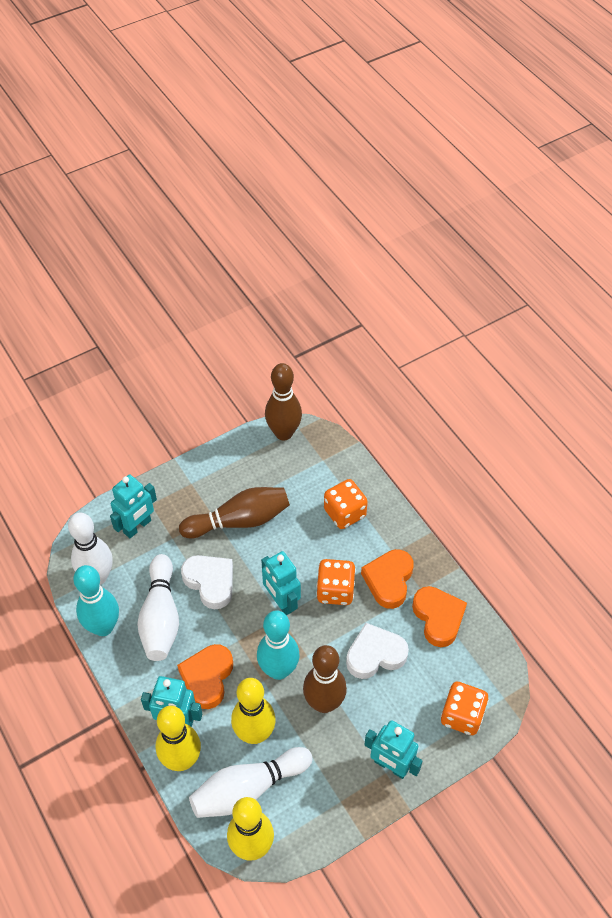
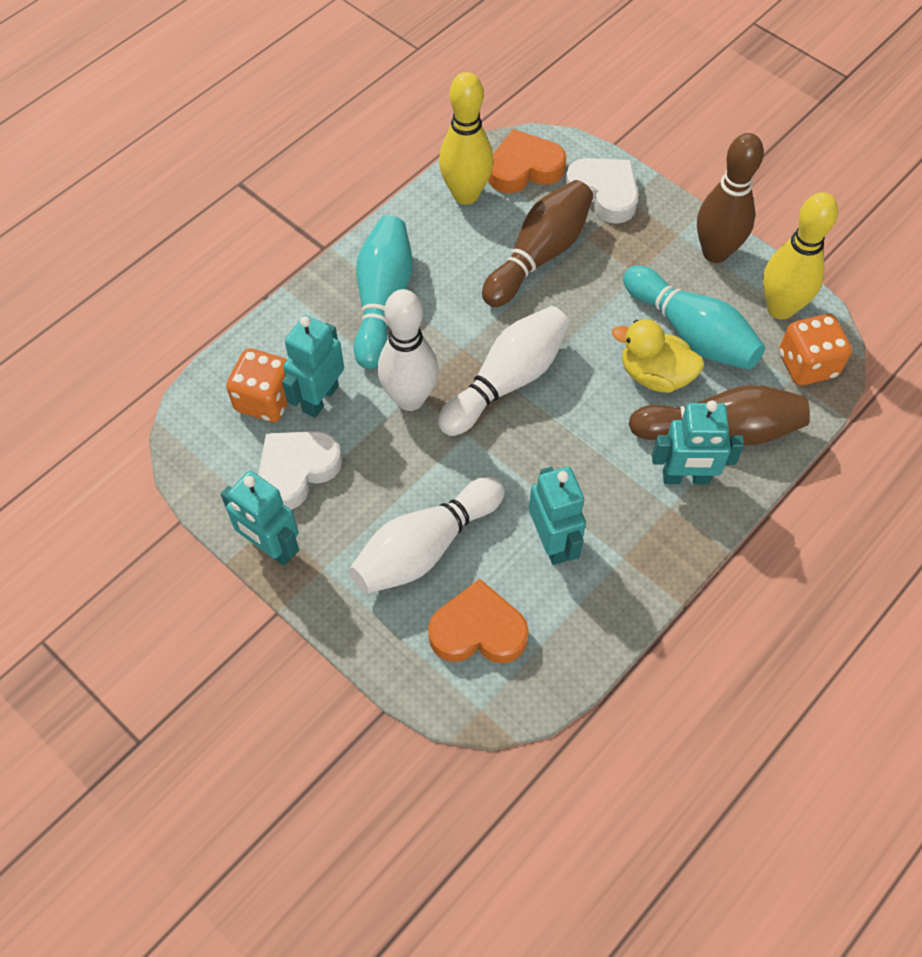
orange dice: [316,559,356,605] [324,479,368,529] [441,682,489,735] = 3 -> [226,348,288,422] [779,314,852,386] = 2
orange heart: [177,644,233,709] [361,549,413,609] [412,586,467,647] = 3 -> [428,579,529,663] [488,129,566,193] = 2
yellow bowling pin: [156,706,201,771] [227,797,274,861] [231,678,276,744] = 3 -> [439,72,493,205] [763,192,838,319] = 2
yellow duck: none = 0 -> [612,319,704,393] = 1

